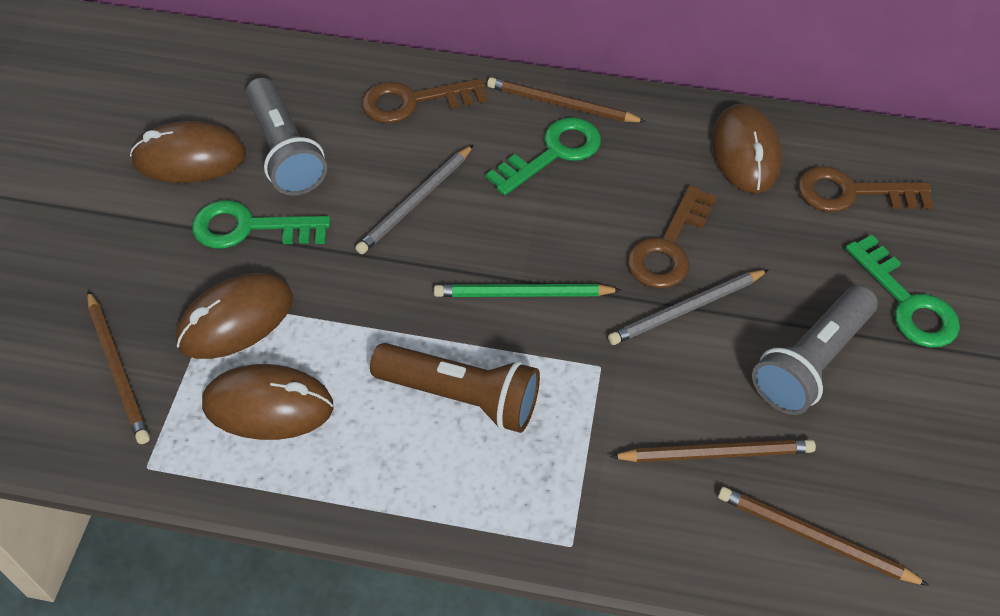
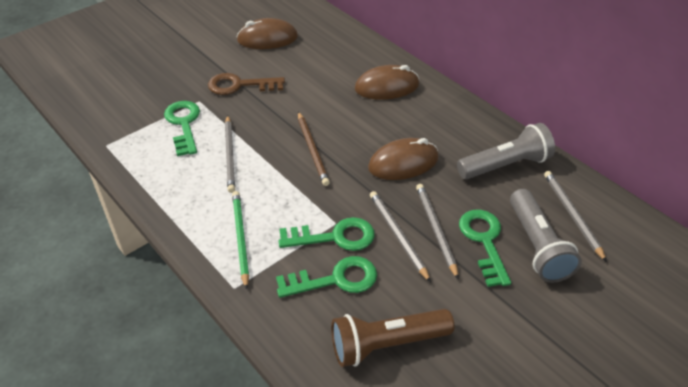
brown key: [362,78,487,123] [628,185,717,288] [798,166,934,212] = 3 -> [208,73,285,95] = 1
brown mouse: [130,121,246,183] [176,273,293,359] [202,364,334,440] [712,103,782,193] = 4 -> [236,18,298,49] [355,65,419,100] [368,138,439,180] = 3
brown pencil: [87,291,150,444] [487,77,646,122] [610,439,816,462] [718,487,929,586] = 4 -> [298,112,330,186] = 1
green key: [192,200,331,249] [486,117,601,196] [845,235,960,348] = 3 -> [164,101,200,156] [276,256,377,298] [278,217,375,251] [459,210,511,287] = 4
grey pencil: [355,145,473,254] [608,269,769,345] = 2 -> [225,115,235,193] [370,191,431,282] [416,184,459,280] [544,171,607,262] = 4

